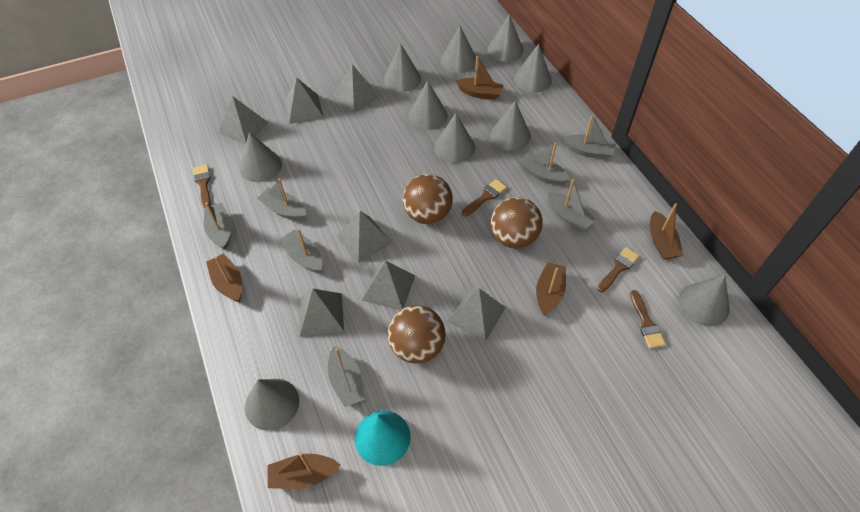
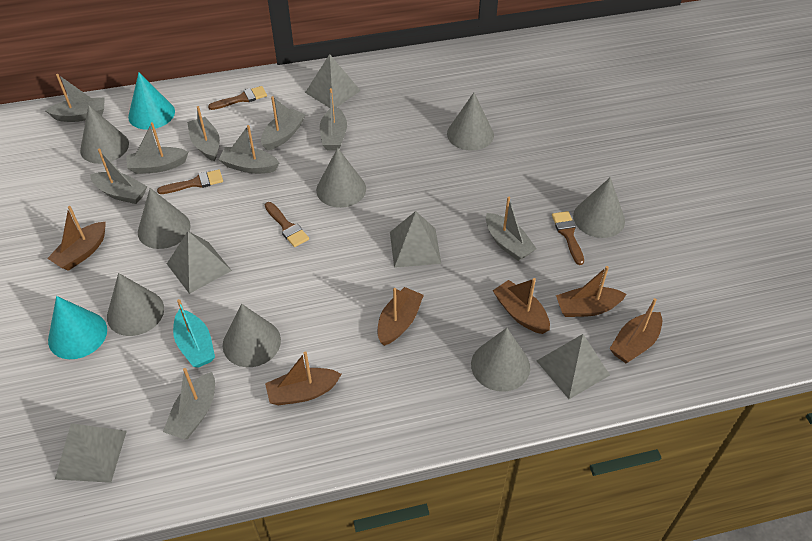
brown ball: [387,305,446,364] [403,174,453,224] [491,197,543,249] = 3 -> none = 0
brown boat: [206,253,242,302] [268,453,341,489] [456,56,504,100] [536,262,566,315] [650,203,683,260] = 5 -> [47,206,106,271] [265,351,342,405] [377,287,424,346] [492,278,550,334] [556,266,627,317] [609,298,662,363] = 6
grey boat: [204,202,232,250] [257,178,306,221] [279,229,322,273] [328,346,365,407] [519,142,570,185] [548,179,596,231] [563,115,616,159] = 7 -> [45,74,105,122] [90,149,147,204] [126,122,188,174] [163,368,215,440] [187,106,220,161] [218,125,279,174] [261,96,305,151] [320,88,347,150] [486,197,537,261] = 9
grey cone: [240,132,282,182] [245,379,299,431] [384,43,421,92] [408,80,448,130] [434,113,475,163] [440,26,476,73] [487,14,524,62] [490,101,531,150] [514,44,552,92] [679,275,729,326] = 10 -> [80,105,129,164] [107,273,164,336] [138,188,190,249] [223,304,281,367] [316,148,366,208] [447,93,494,151] [471,328,530,392] [573,177,625,238] = 8
grey pyramid: [218,96,268,144] [284,78,324,124] [299,289,344,337] [333,64,380,112] [337,211,392,263] [362,261,415,310] [447,288,506,341] = 7 -> [55,423,127,483] [167,231,232,294] [305,54,361,108] [390,211,441,268] [537,334,610,399] = 5
turquoise boat: none = 0 -> [173,299,215,368] = 1
turquoise cone: [355,410,411,466] = 1 -> [48,296,107,359] [128,72,175,130] = 2

